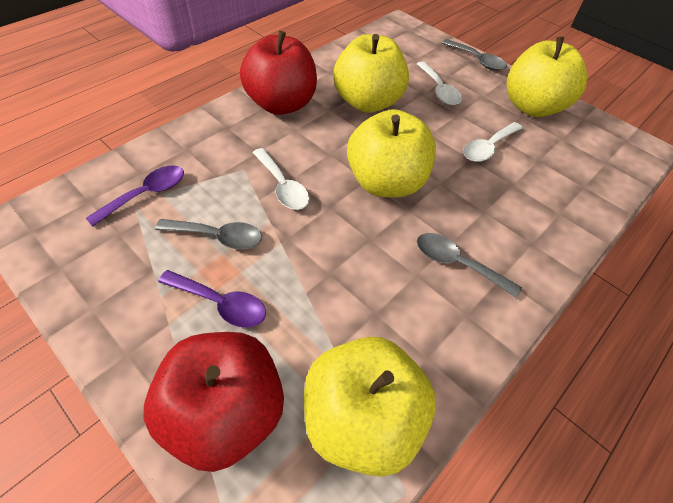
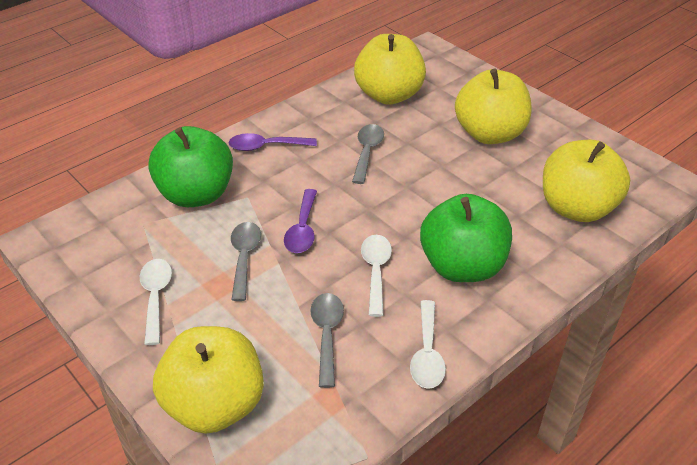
green apple: none = 0 -> [148,126,233,207] [420,194,512,282] = 2
red apple: [144,332,284,472] [240,31,317,115] = 2 -> none = 0

